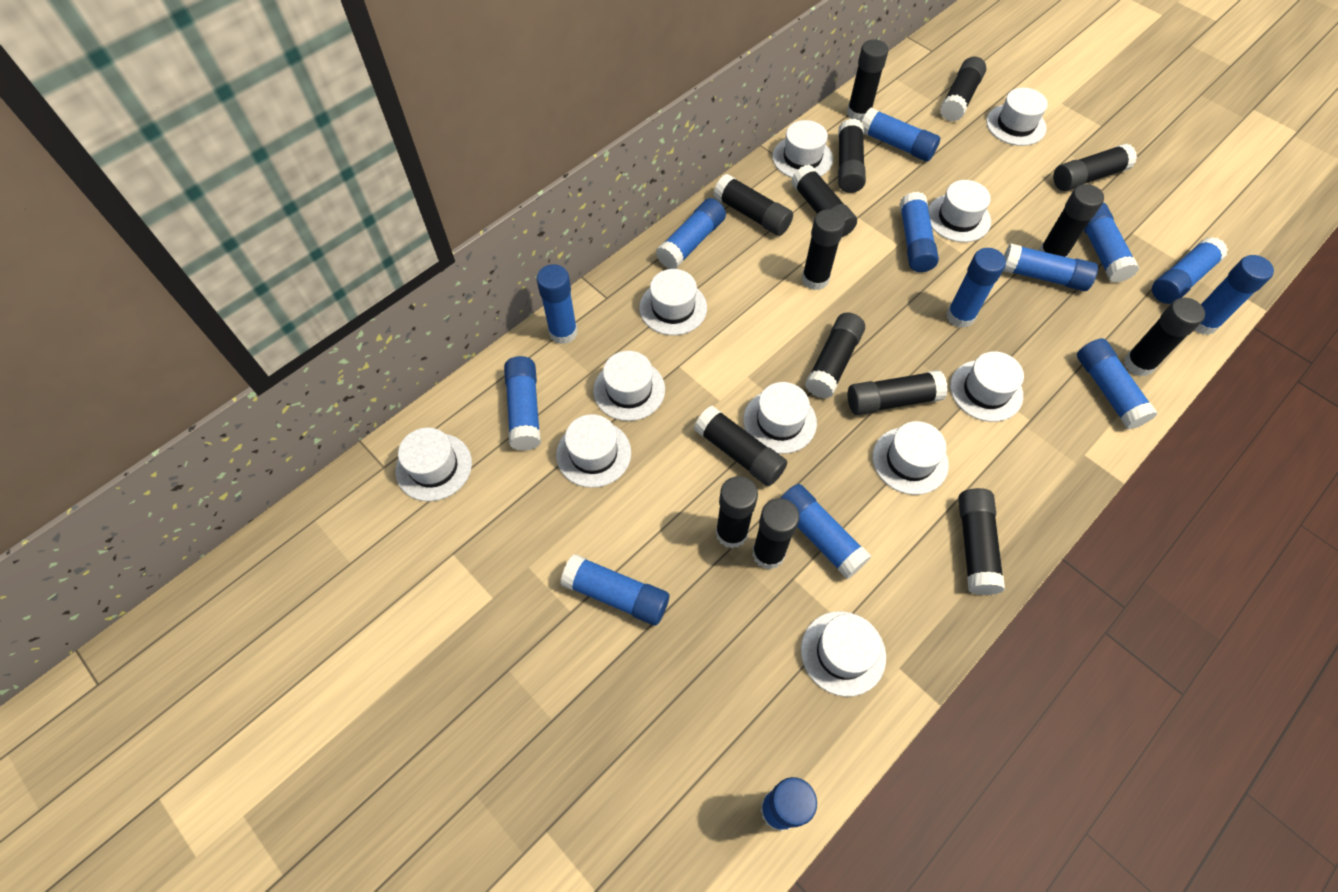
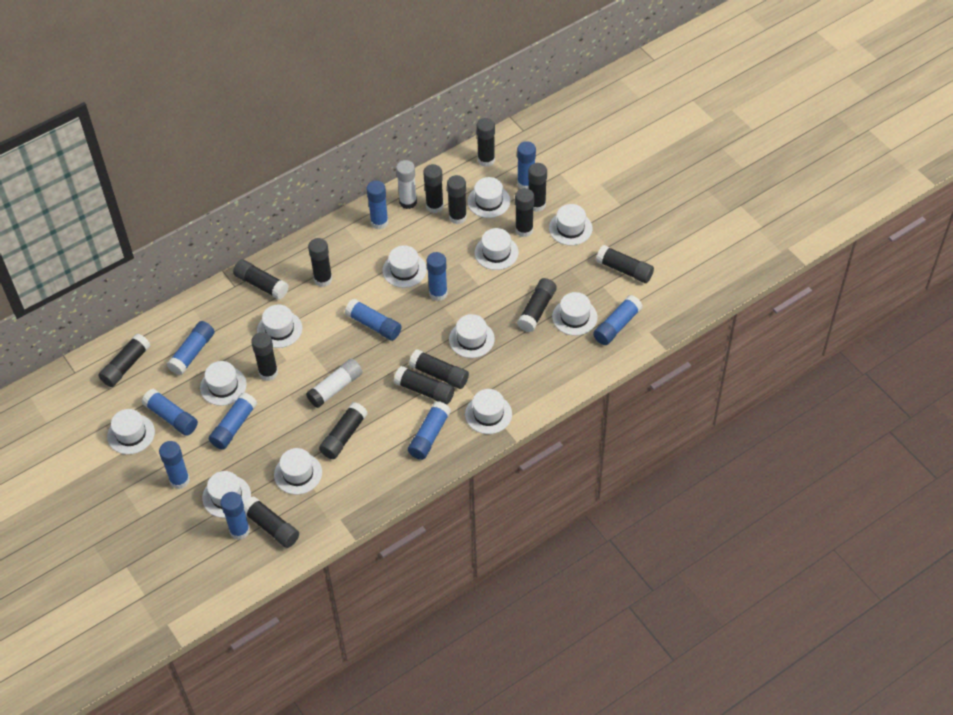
blue glue stick: [504,356,541,451] [536,264,578,344] [560,554,669,626] [656,198,726,269] [760,777,817,831] [781,484,871,579] [861,108,940,162] [900,192,939,272] [946,248,1006,328] [1003,243,1098,291] [1077,338,1158,429] [1084,203,1139,283] [1152,237,1228,304] [1195,255,1274,335] = 14 -> [142,389,198,436] [159,441,190,489] [167,321,215,375] [209,392,257,450] [220,492,250,540] [345,299,402,341] [366,181,388,229] [408,401,451,460] [427,252,448,301] [517,141,536,189] [593,295,643,345] = 11
white glue stick: none = 0 -> [306,358,363,408] [396,160,417,209] = 2
white hat: [396,428,472,501] [556,414,631,488] [593,351,665,421] [639,269,707,335] [743,382,817,454] [772,120,833,178] [801,611,886,697] [873,421,949,495] [928,180,991,242] [950,351,1024,422] [986,88,1048,146] = 11 -> [107,409,155,454] [200,361,247,406] [202,471,251,518] [257,305,302,348] [274,448,322,495] [382,245,427,288] [449,314,495,358] [465,389,512,434] [467,177,510,218] [475,228,518,270] [549,204,592,245] [552,292,598,336] = 12

